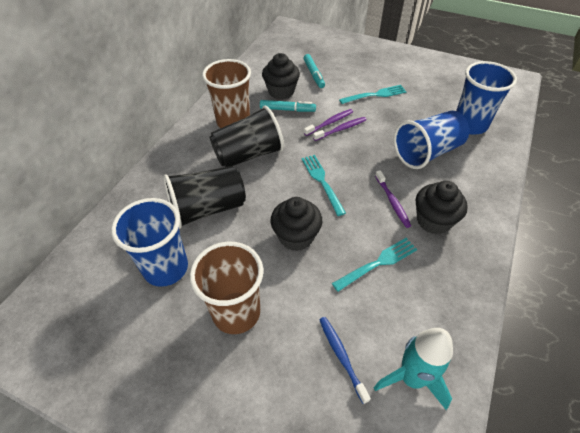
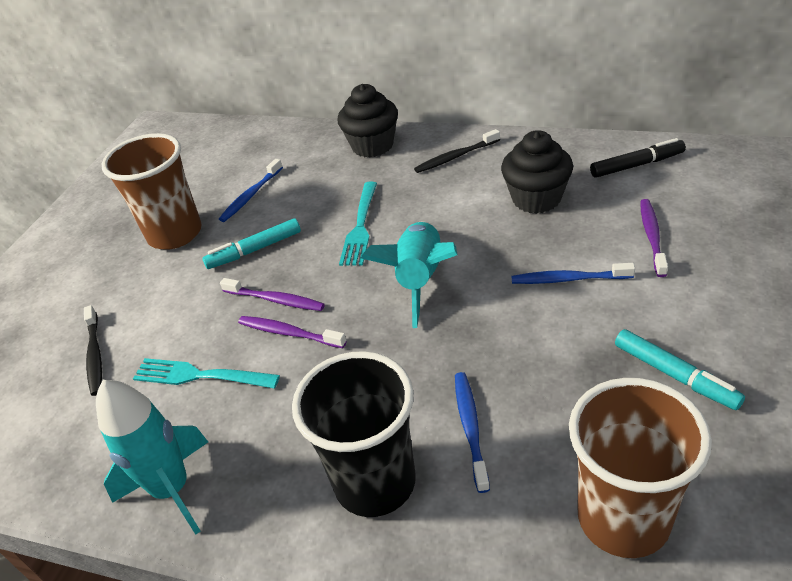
black cup: [163,166,246,229] [210,106,284,167] = 2 -> [292,351,416,517] = 1
black cupcake: [262,53,300,100] [271,197,322,251] [415,181,468,234] = 3 -> [338,84,398,157] [501,130,573,214] = 2
black marker: none = 0 -> [590,138,686,178] = 1
black toothbrush: none = 0 -> [84,305,102,396] [414,129,500,173] = 2
blue cup: [111,198,188,287] [394,111,469,169] [456,61,517,135] = 3 -> none = 0
blue toothbrush: [319,317,371,404] = 1 -> [219,159,283,222] [455,372,490,493] [511,263,635,284] = 3
turquoise fork: [302,155,346,216] [332,238,417,292] [339,85,407,104] = 3 -> [133,358,280,388] [339,182,377,266] = 2
turquoise rocket: [373,328,453,410] = 1 -> [96,380,208,535] [361,221,457,328] = 2

